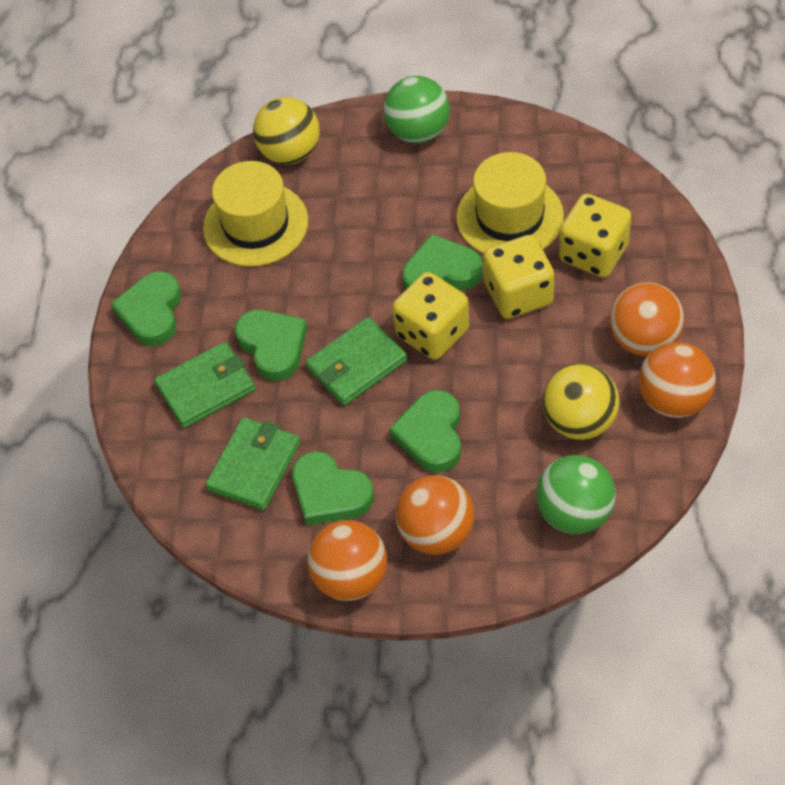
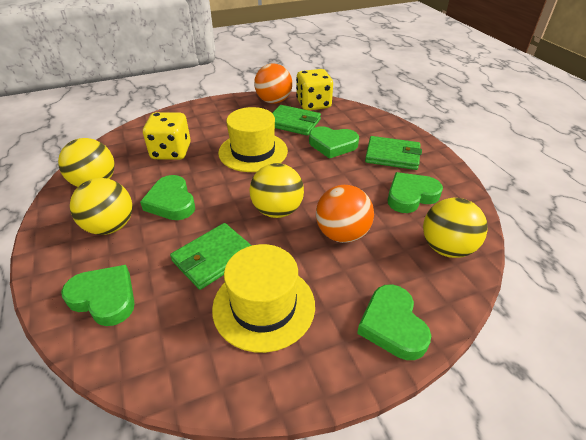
green ball: [383,76,450,143] [536,455,616,534] = 2 -> none = 0
orange ball: [307,520,387,601] [395,475,475,555] [610,282,684,356] [639,342,716,418] = 4 -> [254,63,292,104] [316,185,374,243] = 2
yellow ball: [253,97,320,165] [542,364,619,440] = 2 -> [58,138,114,187] [70,178,132,235] [249,163,304,218] [423,198,488,258] = 4
yellow dice: [392,272,469,360] [483,235,554,319] [559,194,631,278] = 3 -> [143,112,191,160] [296,69,333,111] = 2

